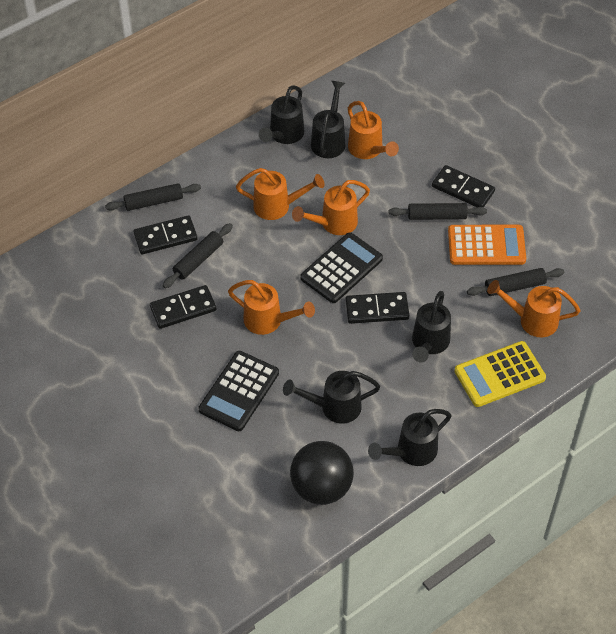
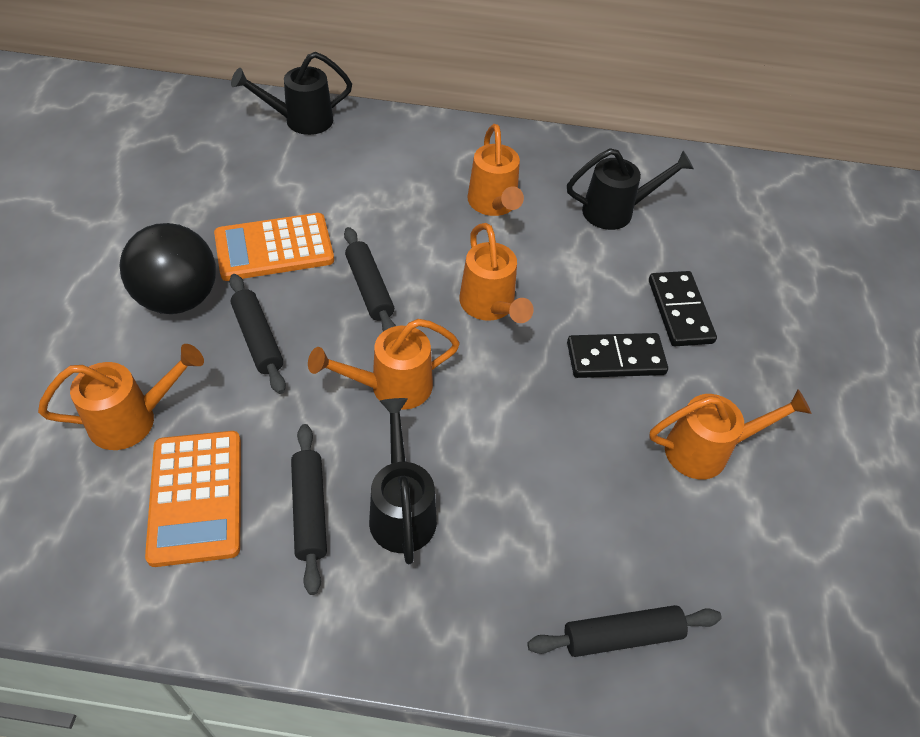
black calculator: [198,351,279,431] [300,232,383,303] = 2 -> none = 0
black domino: [134,215,198,254] [150,285,216,329] [345,292,409,324] [432,165,495,207] = 4 -> [567,333,668,378] [649,271,717,346] = 2
black watering can: [259,85,304,144] [283,371,380,424] [311,81,345,158] [368,409,451,466] [412,291,451,362] = 5 -> [231,52,352,135] [369,398,437,565] [567,148,694,230] = 3
orange calculator: [448,225,526,265] = 1 -> [145,431,241,567] [214,213,334,281] = 2
yellow calculator: [454,341,546,407] = 1 -> none = 0

